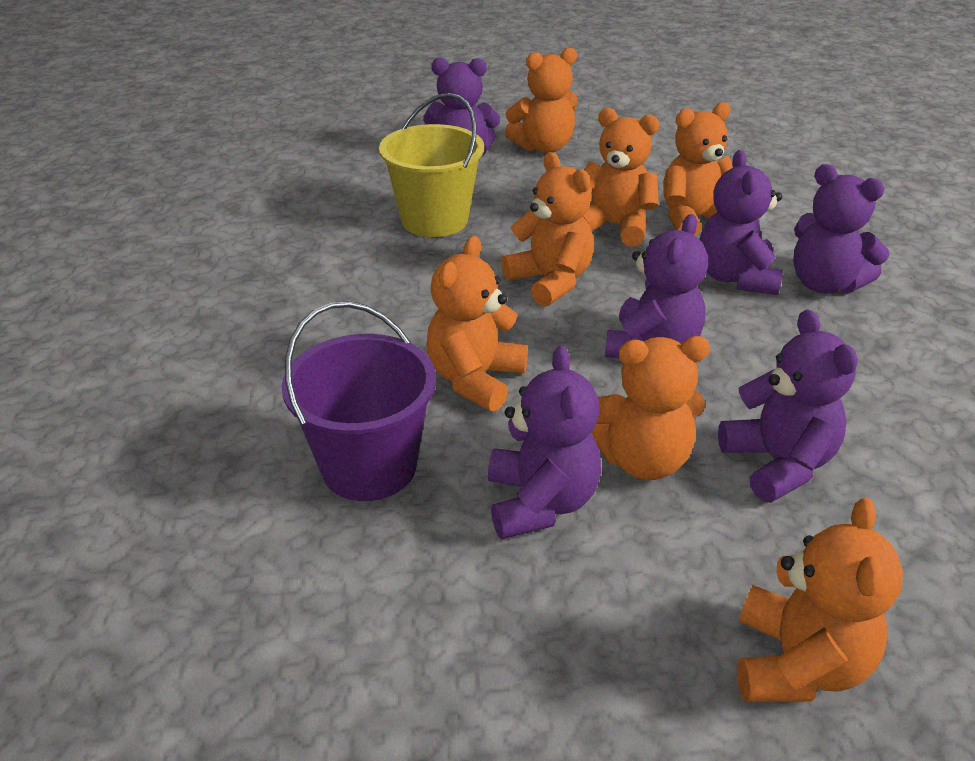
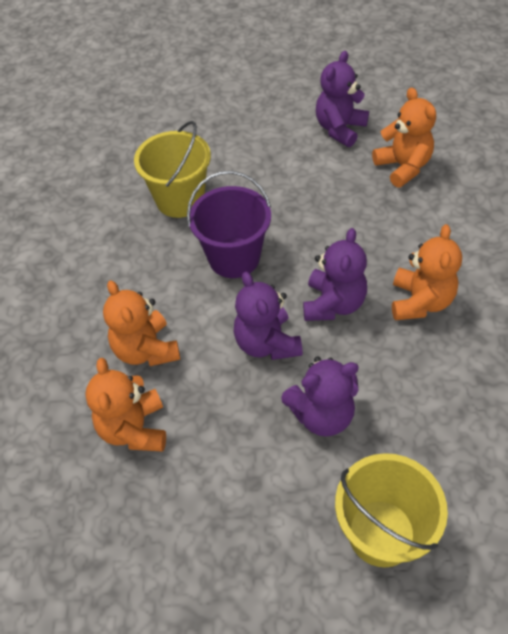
orange teddy bear: [426,236,528,412] [501,152,594,307] [505,48,578,153] [583,108,659,247] [591,336,710,480] [663,102,733,236] [737,498,903,702] = 7 -> [85,358,166,452] [103,280,180,366] [372,88,436,188] [392,224,462,320] = 4
purple teddy bear: [423,58,500,156] [488,346,601,539] [605,214,708,359] [699,150,783,295] [718,310,858,503] [793,164,889,294] = 6 -> [234,272,303,360] [281,357,359,437] [303,228,367,321] [316,51,369,147] = 4
yellow bucket: [379,93,484,237] = 1 -> [134,121,211,218] [335,453,448,567] = 2

